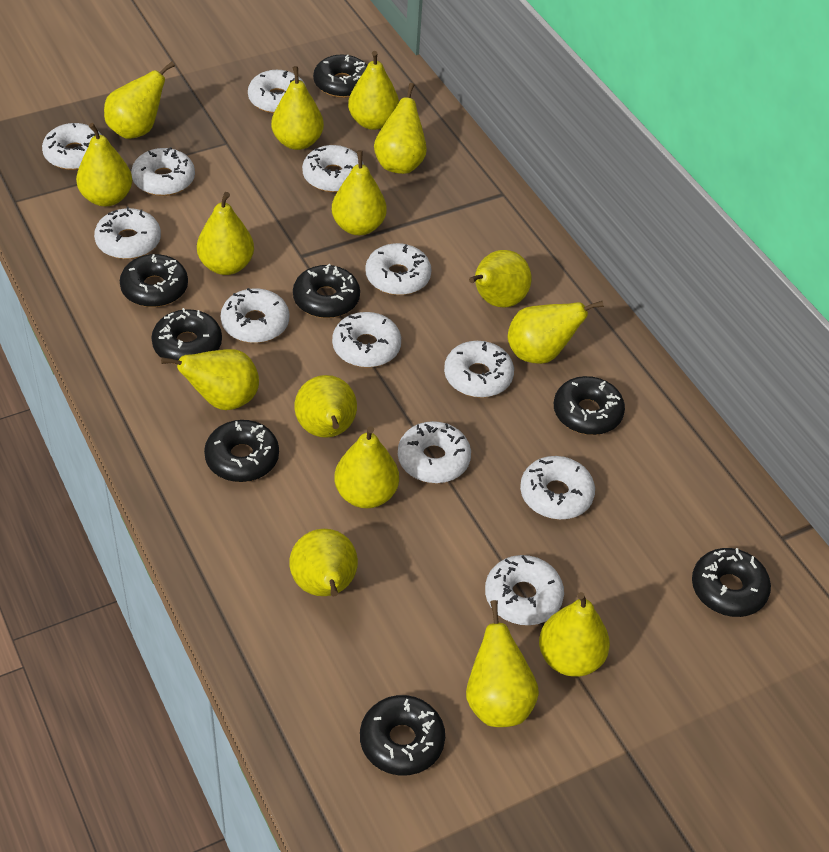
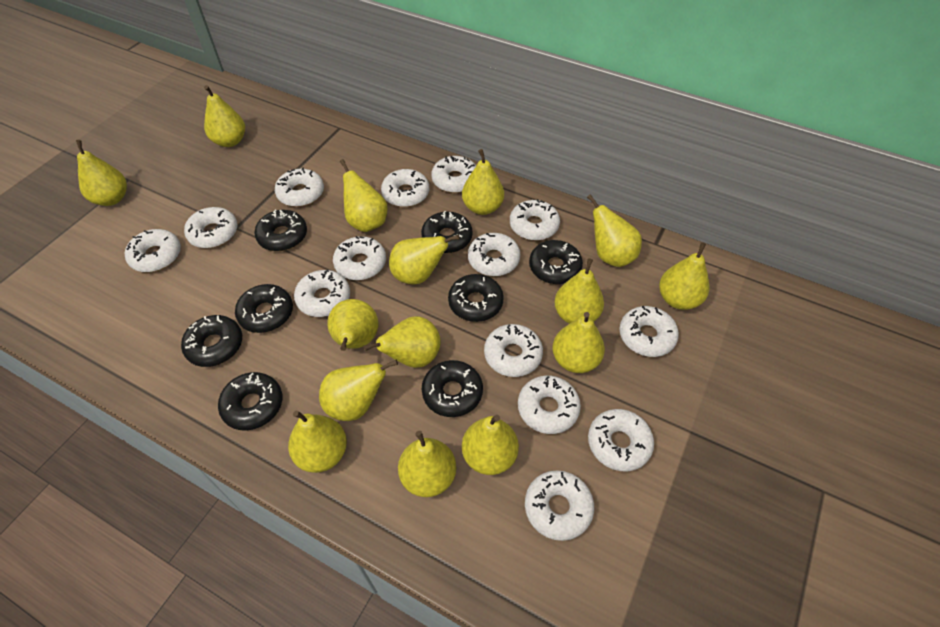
white donut: [42,123,101,170] [94,207,161,259] [131,147,195,196] [221,288,289,343] [248,70,306,113] [302,145,364,192] [332,312,401,368] [365,243,432,295] [398,421,471,483] [444,341,514,398] [485,555,564,625] [520,456,595,520] = 12 -> [125,229,181,272] [184,207,238,248] [275,167,324,207] [294,270,350,317] [333,236,386,280] [381,169,429,207] [432,156,476,193] [468,233,520,276] [484,324,543,377] [510,199,560,241] [518,376,581,434] [525,470,594,541] [588,409,654,472] [619,306,679,357] = 14

